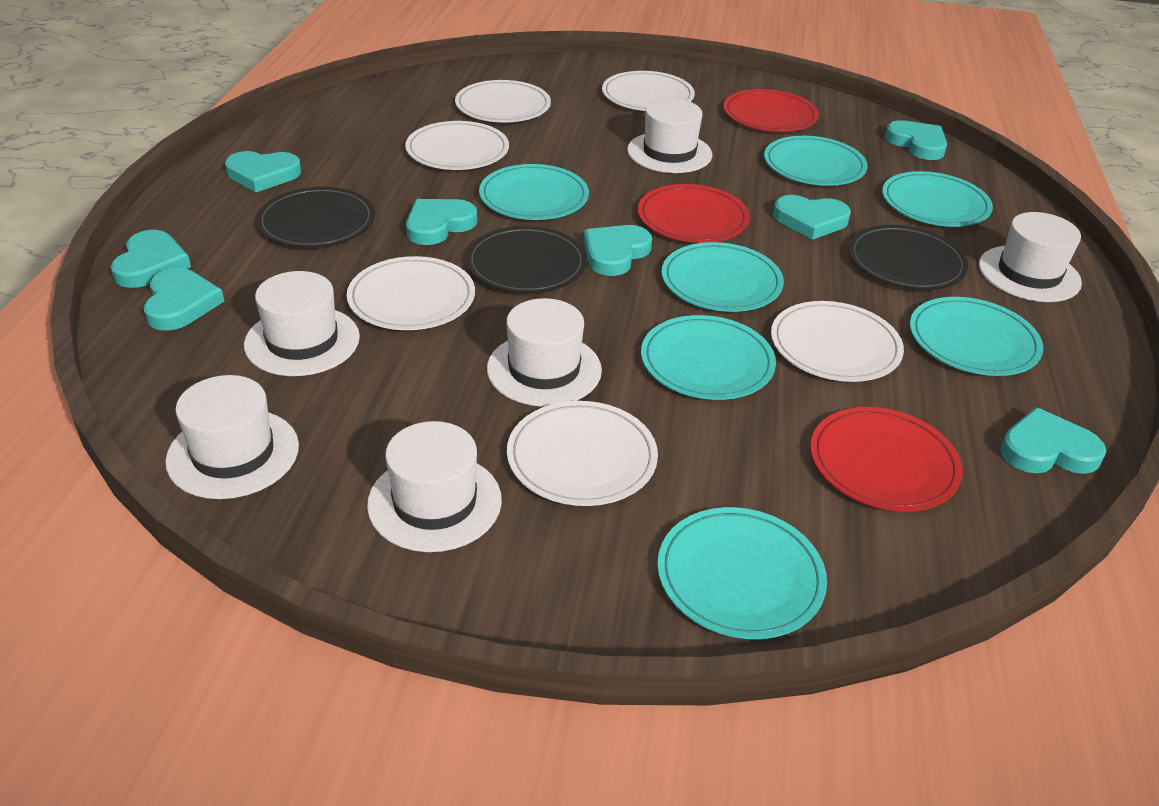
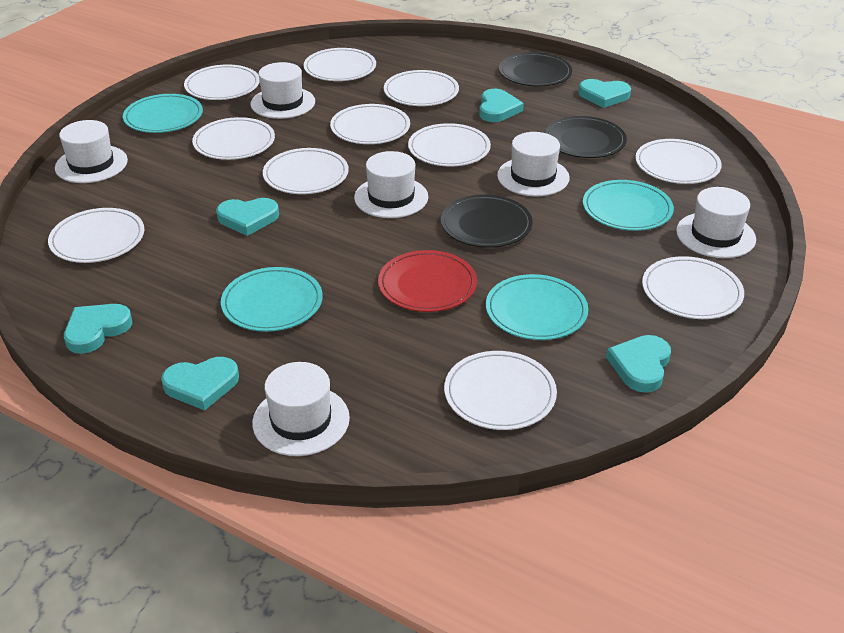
red plate: [638,184,750,243] [723,89,819,132] [810,407,963,512] = 3 -> [378,250,477,312] = 1
turquoise heart: [111,230,191,288] [143,267,224,331] [225,151,301,192] [406,199,477,245] [584,225,652,276] [773,195,851,240] [885,120,947,160] [1000,407,1107,474] = 8 -> [64,304,132,354] [161,357,239,410] [216,198,279,236] [479,89,524,122] [578,79,631,108] [606,335,671,393] = 6
turquoise plate: [479,164,589,220] [641,315,776,400] [657,507,827,639] [662,242,784,312] [764,136,868,186] [882,171,993,227] [910,297,1043,376] = 7 -> [123,94,203,133] [221,267,323,332] [486,274,588,340] [583,180,674,231] = 4
white plate: [347,256,475,330] [405,121,509,170] [455,80,551,122] [507,401,658,506] [602,71,695,111] [771,301,904,382] = 6 -> [48,208,144,263] [184,65,260,100] [192,117,275,160] [263,148,349,194] [303,48,376,81] [330,104,410,144] [384,70,459,106] [408,123,491,167] [444,351,557,430] [635,139,722,184] [642,256,744,319] = 11

